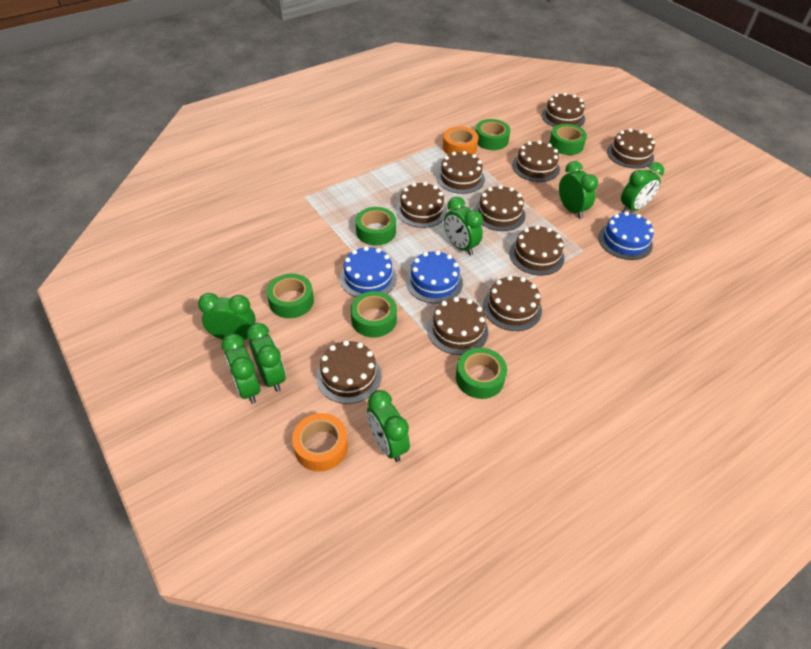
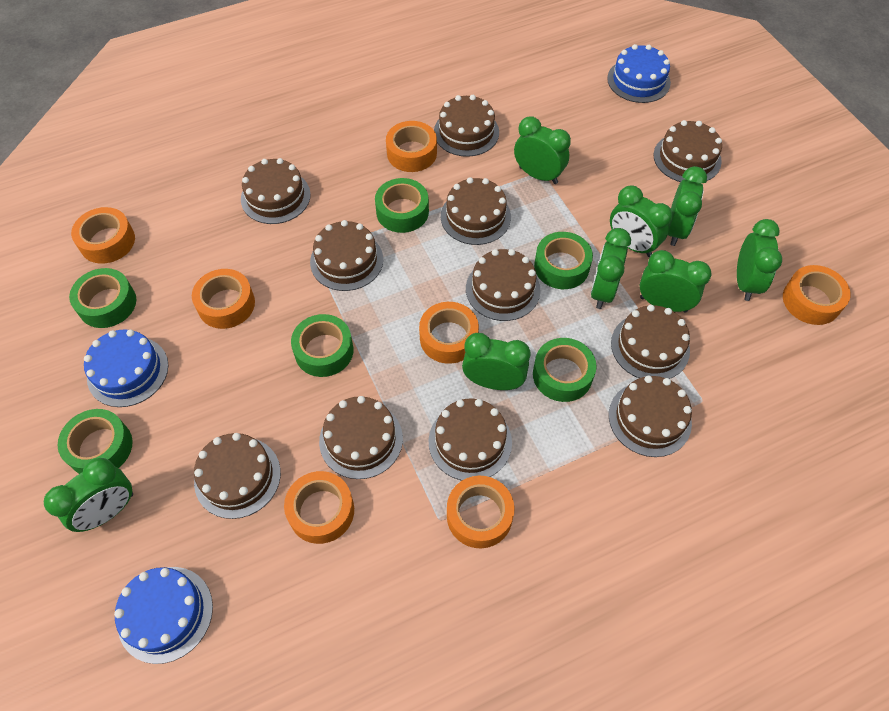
brown cake: [316,340,382,404] [396,182,447,228] [427,297,488,355] [436,151,485,194] [474,185,525,231] [483,276,542,331] [509,225,564,276] [512,140,560,182] [542,93,585,127] [607,128,655,169] = 10 -> [194,433,281,519] [241,158,311,224] [310,220,383,291] [319,396,403,479] [429,398,512,480] [434,95,499,157] [441,177,511,245] [466,249,540,321] [609,376,692,457] [611,305,690,379] [653,120,722,182] = 11
green clock: [198,293,256,340] [221,334,260,404] [247,323,286,392] [367,390,410,462] [444,197,483,255] [559,161,598,219] [621,162,664,213] = 7 -> [44,458,133,532] [462,333,530,390] [514,117,571,184] [591,228,631,309] [610,186,673,257] [640,250,712,312] [668,166,707,246] [737,219,782,301] = 8
orange tape: [292,413,348,472] [443,126,479,155] = 2 -> [71,207,135,264] [192,269,255,329] [284,471,354,544] [386,121,437,172] [419,302,479,364] [447,476,514,548] [783,265,851,325] = 7

